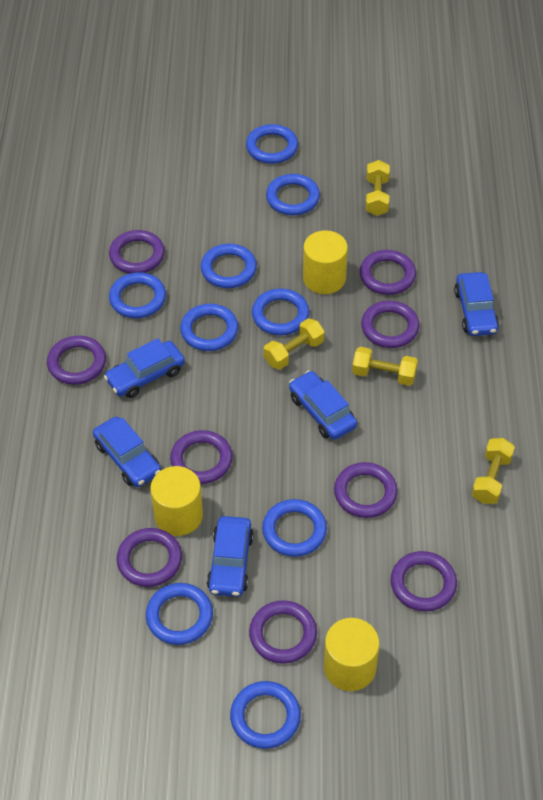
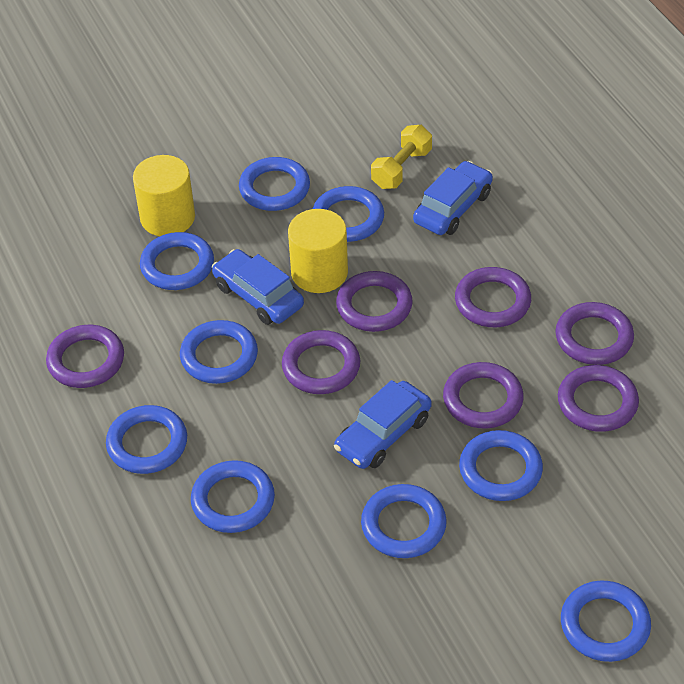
blue car: [93,417,161,487] [104,338,185,398] [207,516,254,597] [289,370,357,440] [454,272,499,336] = 5 -> [212,249,304,325] [334,380,432,469] [413,161,493,235] = 3
purple ring: [47,336,106,385] [109,230,165,274] [117,528,182,587] [170,430,233,484] [249,600,317,664] [334,462,398,518] [360,250,416,295] [361,301,419,348] [391,551,457,612] = 9 -> [46,325,124,388] [282,330,360,394] [336,271,413,332] [443,362,524,428] [455,267,531,327] [555,302,634,365] [558,365,639,432] = 7
yellow cylinder: [150,466,203,536] [303,230,348,294] [324,618,379,691] = 3 -> [133,155,195,236] [288,209,348,293] = 2
yellow dumbbell: [264,318,325,370] [352,347,418,386] [366,160,390,216] [472,438,515,504] = 4 -> [371,125,432,189] = 1

